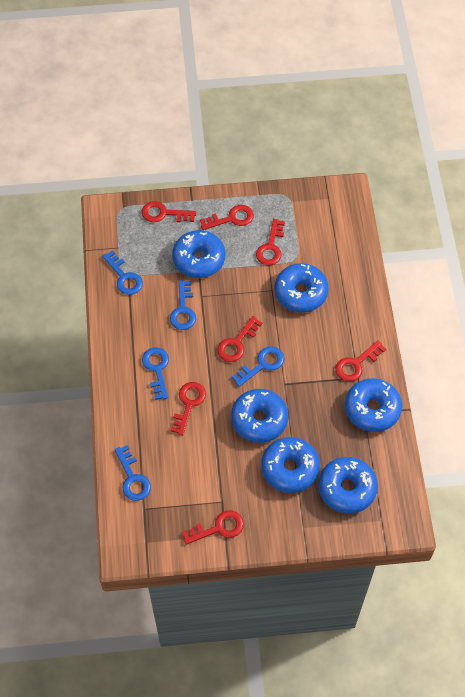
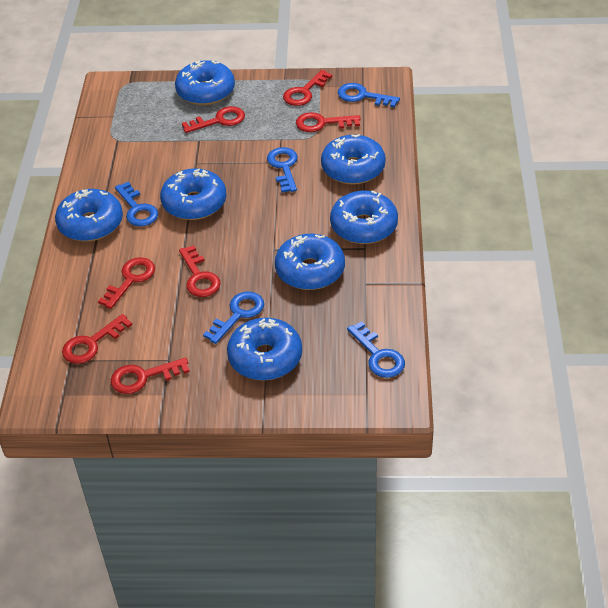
blue donut: [172,230,226,278] [231,389,288,443] [261,437,320,493] [274,263,329,312] [319,457,378,514] [345,378,402,432] = 6 -> [55,189,123,241] [160,168,226,220] [175,60,235,105] [227,318,302,381] [275,234,345,290] [321,134,386,185] [330,190,398,244] = 7

